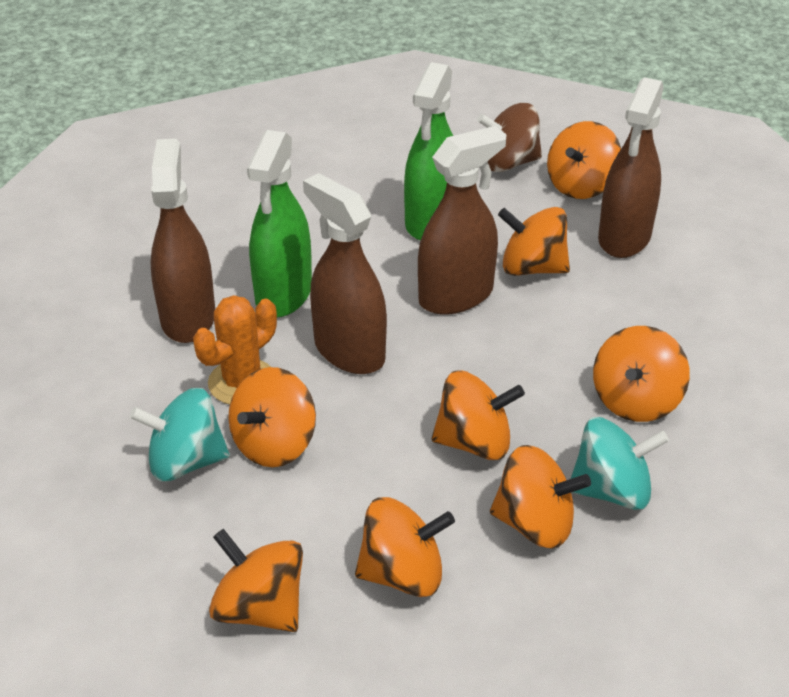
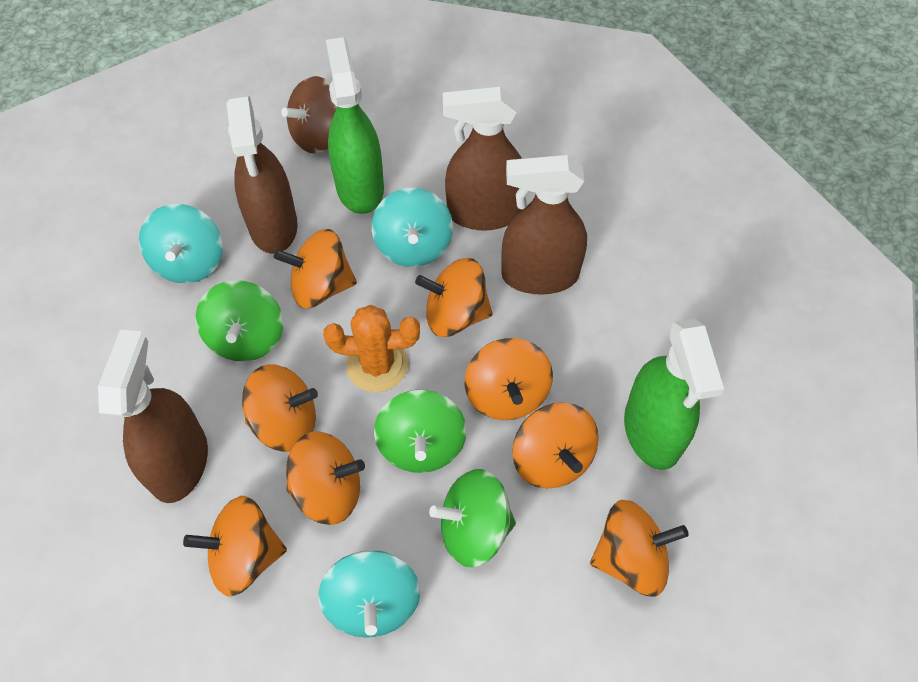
green spinning top: none = 0 -> [196,280,283,361] [374,390,467,473] [429,469,516,567] = 3
turquoise spinning top: [130,388,230,482] [571,417,669,510] = 2 -> [139,204,223,284] [318,550,420,638] [372,188,453,267] = 3

